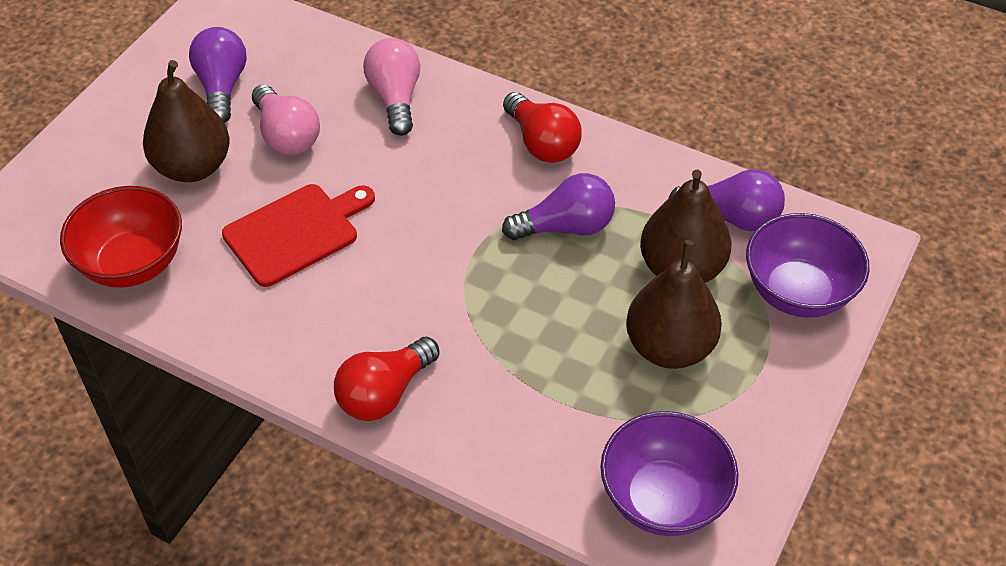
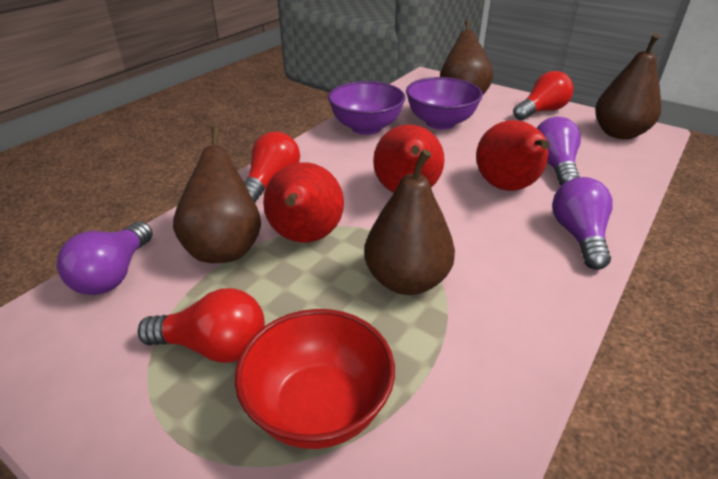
brown pear: [143,60,230,182] [626,240,722,369] [640,170,731,283] = 3 -> [173,126,261,263] [364,149,455,295] [440,20,493,94] [595,33,661,139] = 4
pink light bulb: [252,85,320,155] [363,38,420,136] = 2 -> none = 0
red cutting board: [222,184,375,287] = 1 -> none = 0
red light bulb: [334,337,439,421] [503,92,582,163] = 2 -> [138,288,265,363] [244,131,300,203] [513,71,573,120] = 3
red pear: none = 0 -> [263,162,344,243] [373,125,445,193] [476,120,550,191] = 3

